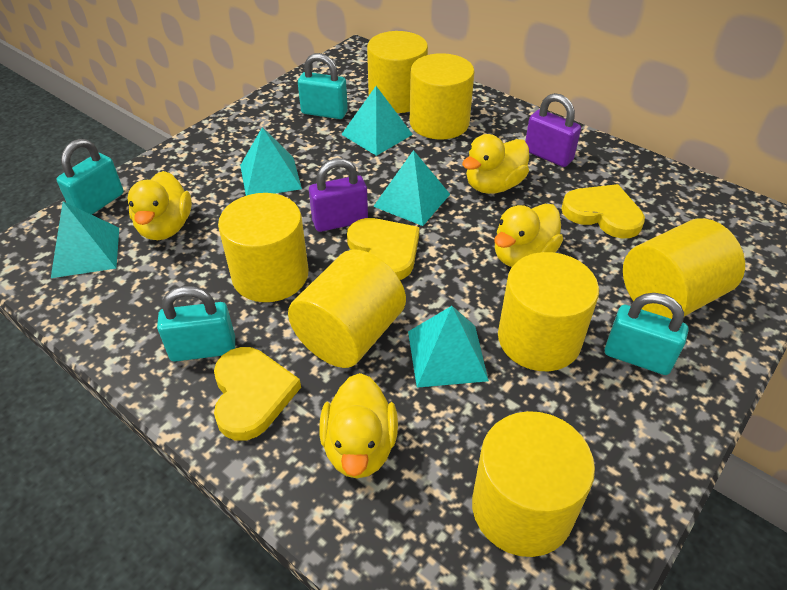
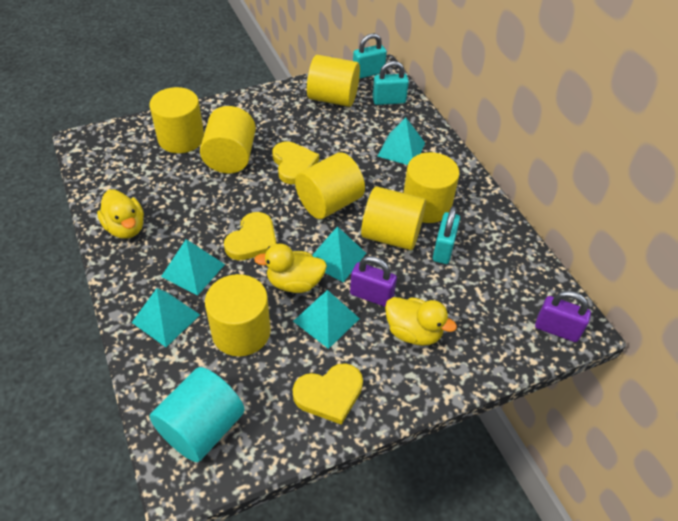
turquoise cylinder: none = 0 -> [150,367,244,462] = 1
turquoise padlock: [57,139,124,215] [157,286,235,362] [298,53,348,119] [605,293,688,375] = 4 -> [353,33,387,79] [372,61,409,105] [433,206,460,264] = 3
yellow duck: [128,171,192,240] [319,373,398,478] [462,134,529,194] [495,204,563,267] = 4 -> [97,190,144,239] [254,243,327,293] [385,297,457,346] = 3

